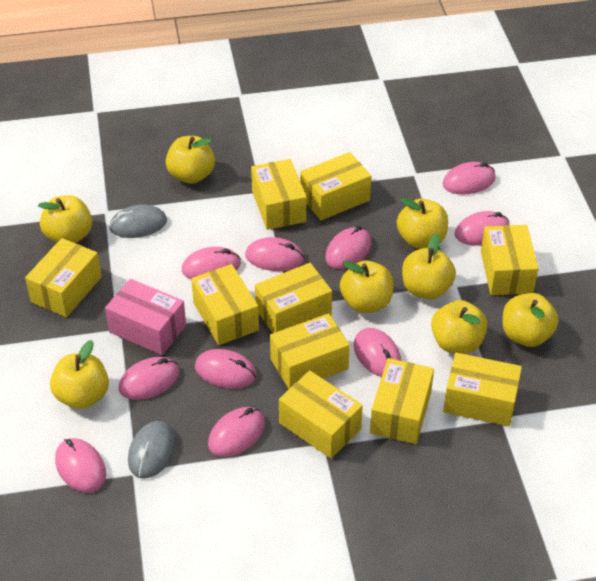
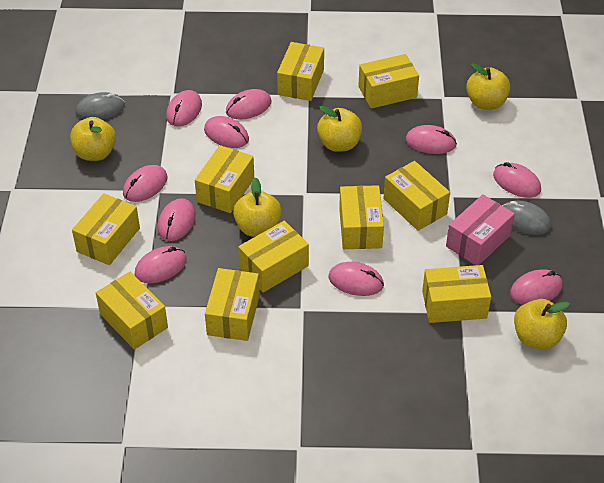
yellow apple: [38,195,92,243] [50,340,109,409] [166,136,215,184] [340,260,394,313] [397,198,448,249] [402,234,456,299] [431,300,488,354] [502,293,559,347] = 8 -> [70,117,116,161] [233,177,282,237] [317,106,362,152] [466,63,510,110] [514,299,570,350] = 5

